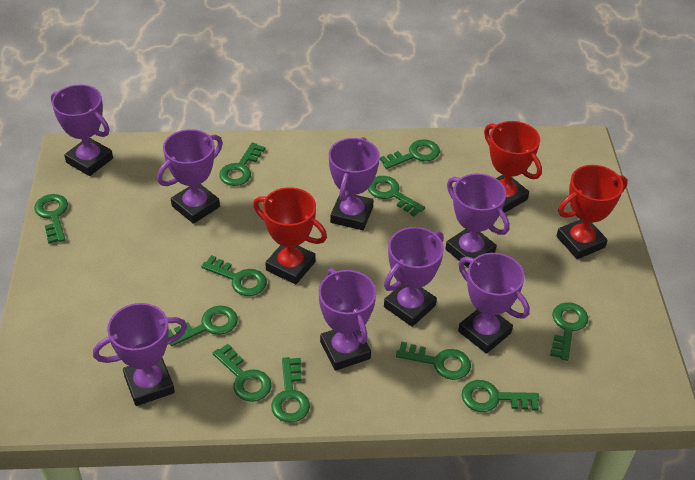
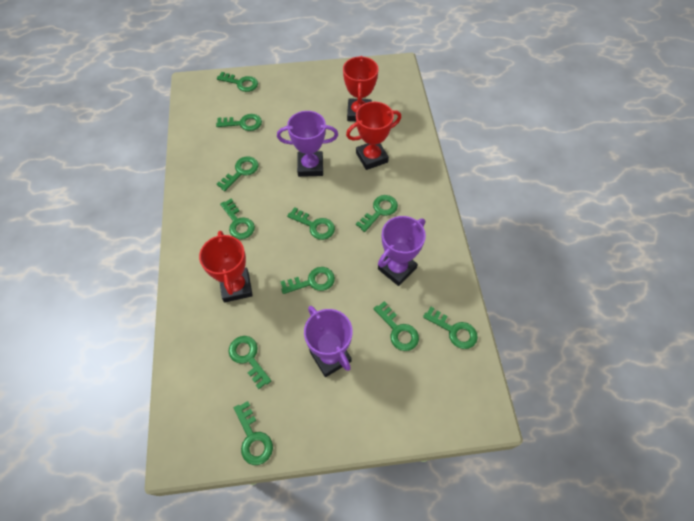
purple trophy: [51,84,113,176] [93,303,187,406] [157,129,223,224] [318,268,376,371] [329,137,380,230] [384,227,444,327] [446,173,510,268] [458,253,530,354] = 8 -> [277,111,338,177] [304,306,352,377] [378,216,426,286] = 3

